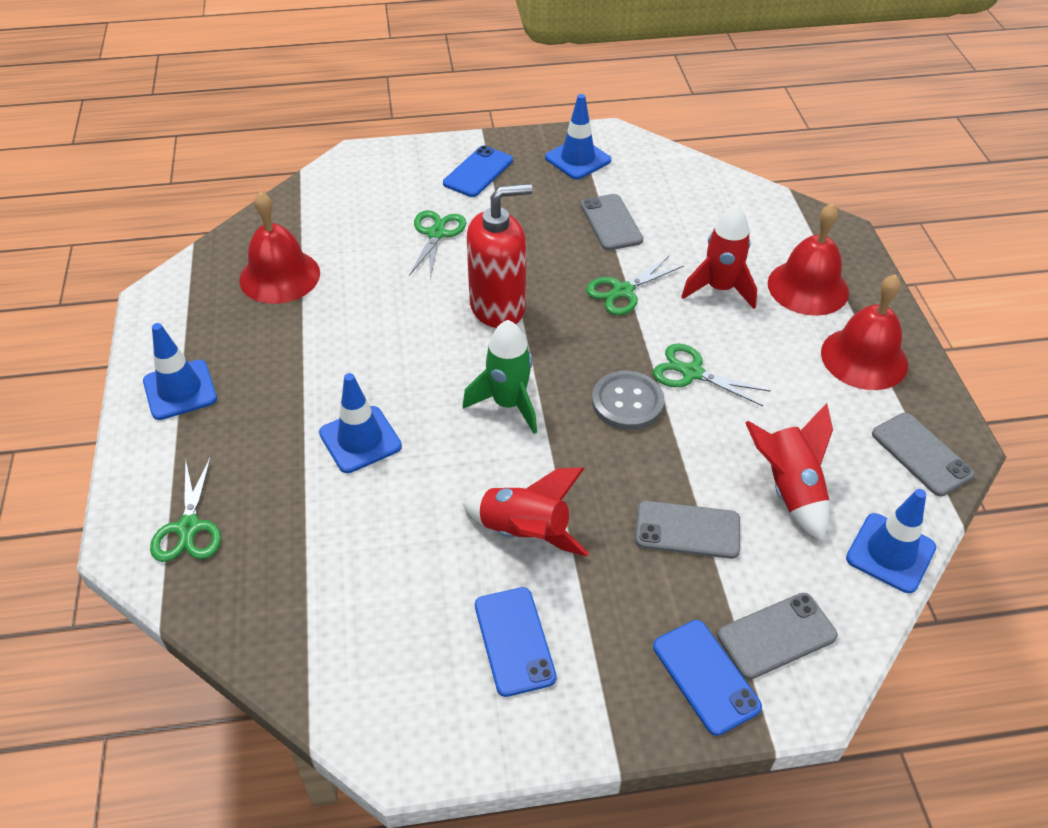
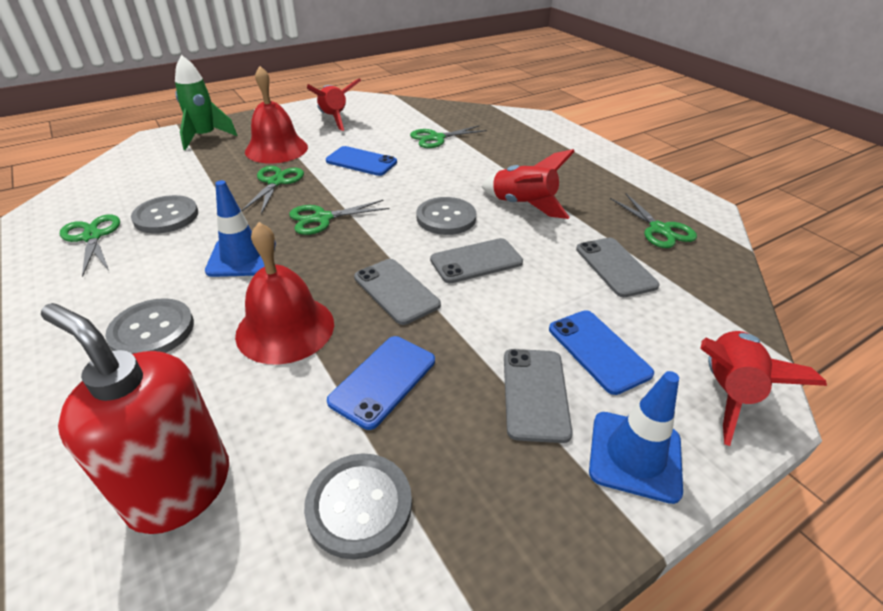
blue traffic cone: [143,323,217,420] [319,373,402,473] [545,94,611,179] [846,489,936,593] = 4 -> [205,180,276,277] [589,371,683,504] = 2
green scissors: [150,456,221,562] [409,210,466,279] [586,256,684,315] [653,343,771,406] = 4 -> [60,215,120,277] [242,166,304,214] [289,200,390,235] [410,126,487,148] [610,194,697,248] = 5
grey button: [592,371,664,430] = 1 -> [105,298,194,354] [131,195,198,234] [304,453,412,560] [416,197,476,235] = 4
red bell: [239,192,320,304] [768,203,849,316] [821,274,908,390] = 3 -> [235,222,334,365] [245,66,308,164] = 2

